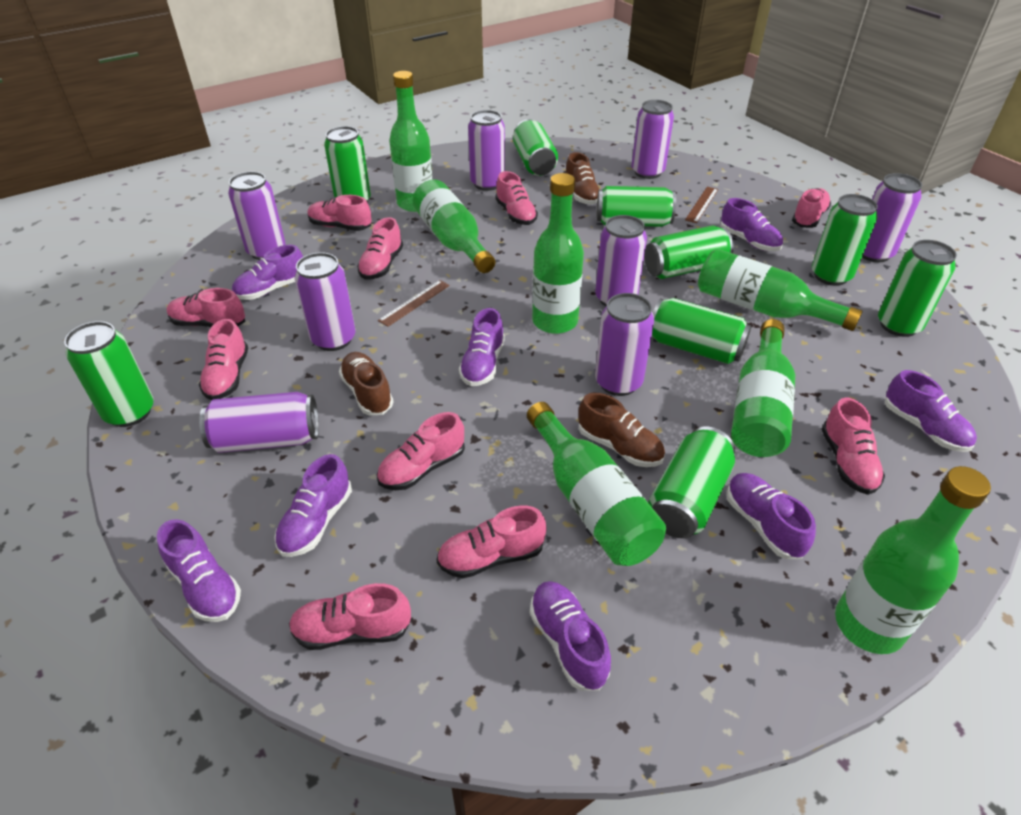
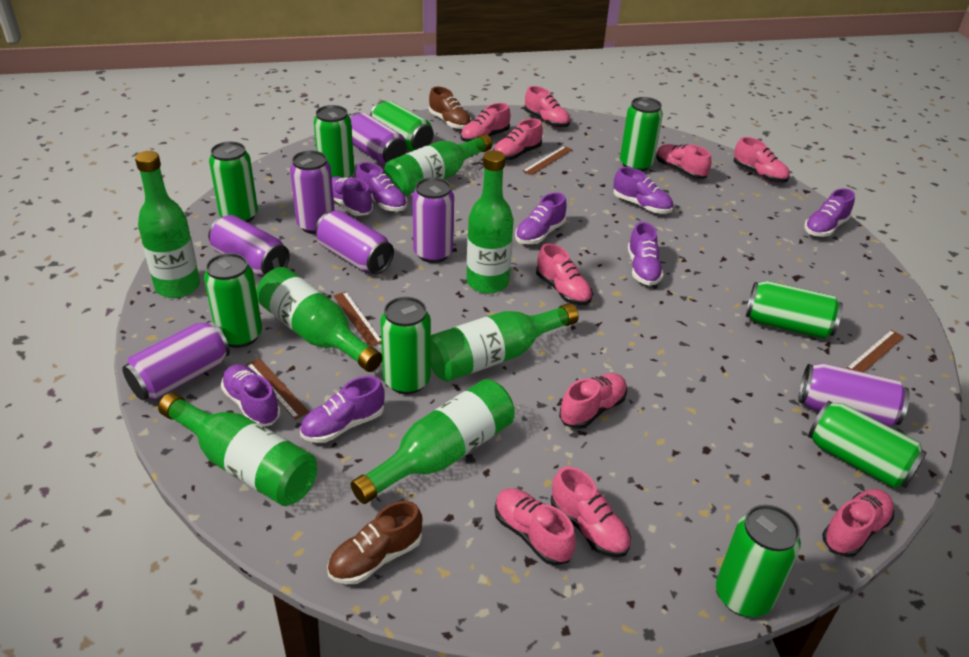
brown ruler: [378,280,450,327] [685,187,718,223] = 2 -> [246,358,309,420] [333,292,381,347] [523,146,573,175] [846,330,904,372] = 4
brown shoe: [339,352,393,415] [566,152,599,205] [578,393,665,467] = 3 -> [327,501,422,584] [429,86,472,129] = 2
purple can: [199,392,319,453] [228,172,286,260] [294,252,355,351] [468,110,505,191] [595,215,647,306] [595,293,654,396] [631,100,674,179] [862,173,922,262] = 8 -> [122,321,230,401] [208,215,290,277] [290,151,335,234] [315,210,394,274] [349,112,407,165] [412,177,454,263] [798,363,910,427] = 7

